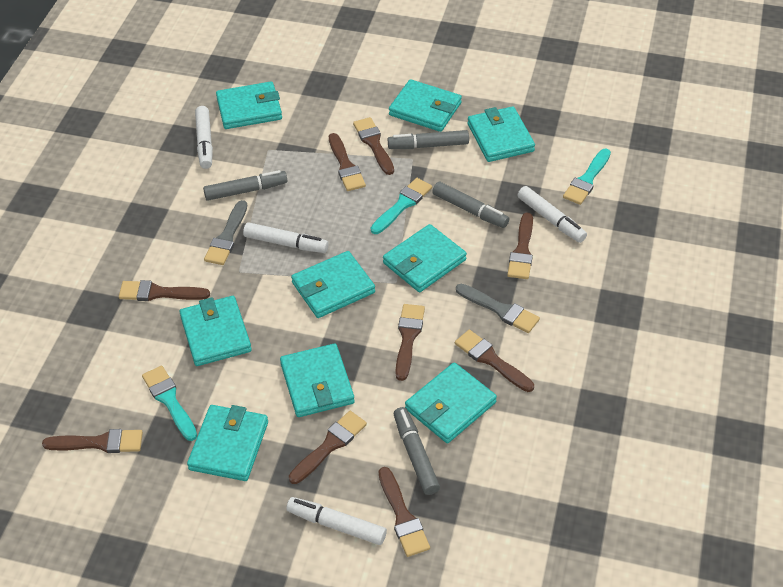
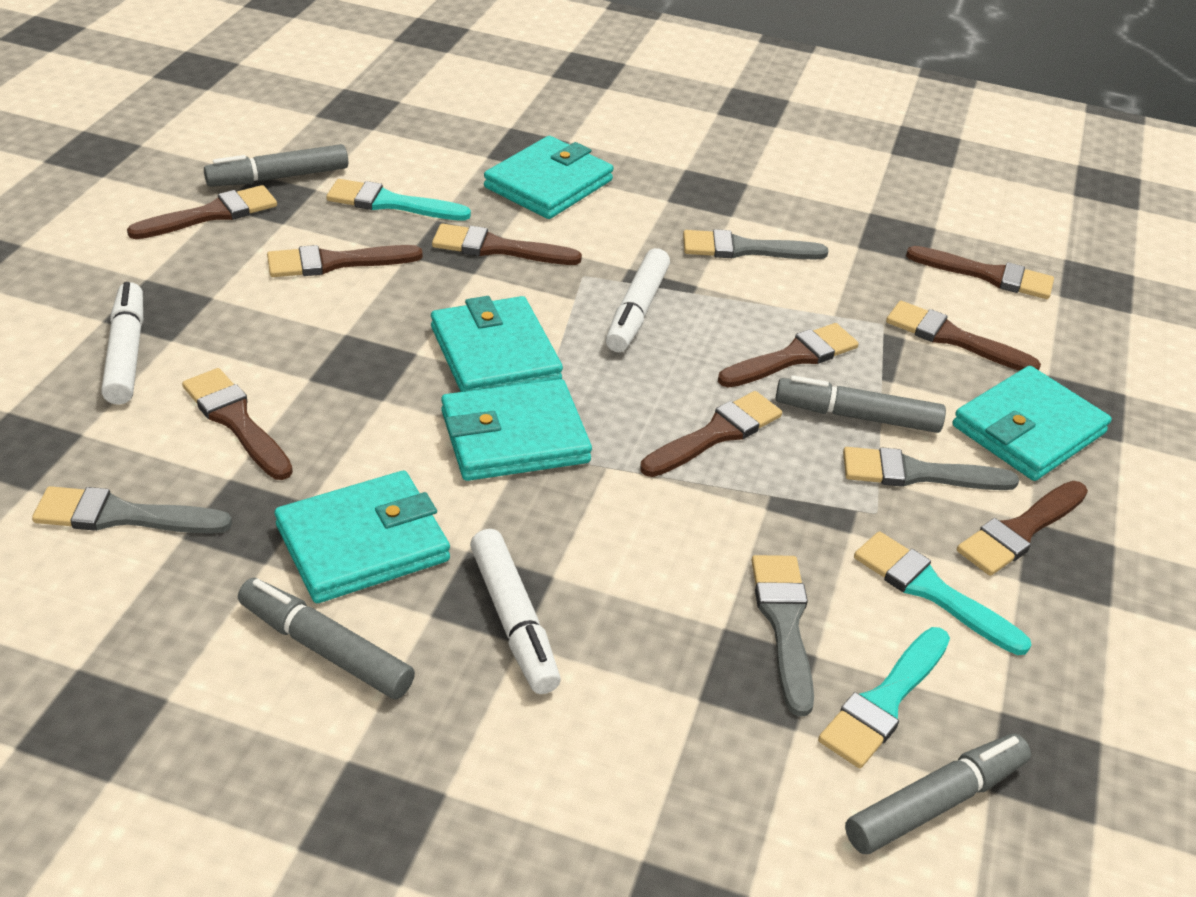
grey brush: [204,200,247,265] [456,284,540,333] = 2 -> [32,486,232,534] [683,229,828,259] [751,555,814,716] [843,447,1019,490] = 4
turquoise wallet: [179,296,252,366] [187,405,268,481] [216,82,282,129] [280,344,355,417] [291,251,375,318] [383,224,467,292] [389,79,462,132] [405,362,497,443] [467,106,535,162] = 9 -> [275,471,450,603] [431,296,563,392] [441,379,592,481] [484,136,614,219] [952,366,1112,481] = 5
white marker: [195,106,213,169] [243,222,329,253] [286,497,387,545] [518,186,587,243] = 4 -> [101,282,143,405] [470,529,561,694] [606,248,670,352] = 3

